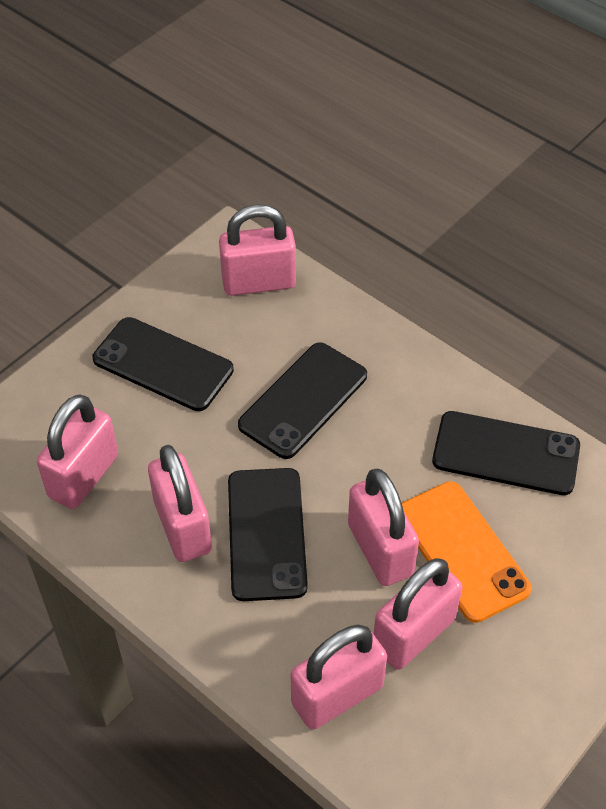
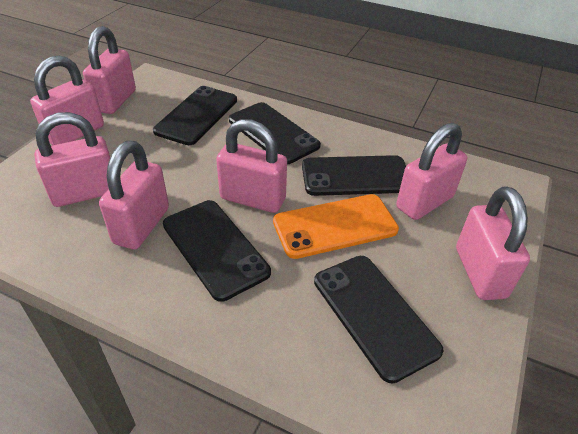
black phone: [92,317,234,411] [228,468,308,601] [238,343,367,459] [432,411,580,495] = 4 -> [153,86,237,145] [163,200,271,302] [229,102,321,164] [302,155,406,196] [314,256,444,383] = 5
pink padlock: [37,394,118,509] [148,445,212,562] [219,205,296,296] [291,624,387,730] [348,469,419,586] [374,558,462,670] = 6 -> [30,55,104,145] [35,112,110,207] [83,26,136,114] [99,141,169,250] [216,119,287,213] [396,123,467,220] [456,187,530,300] = 7

